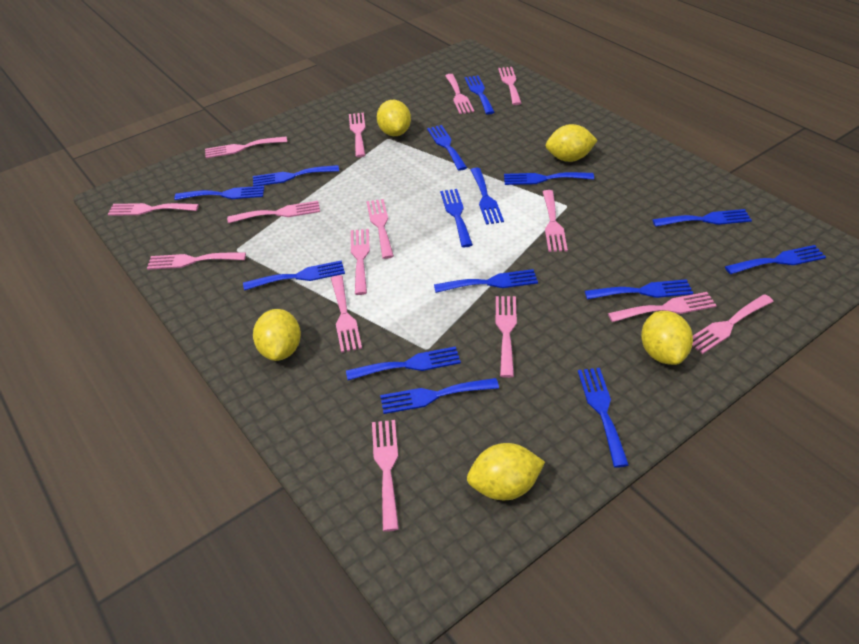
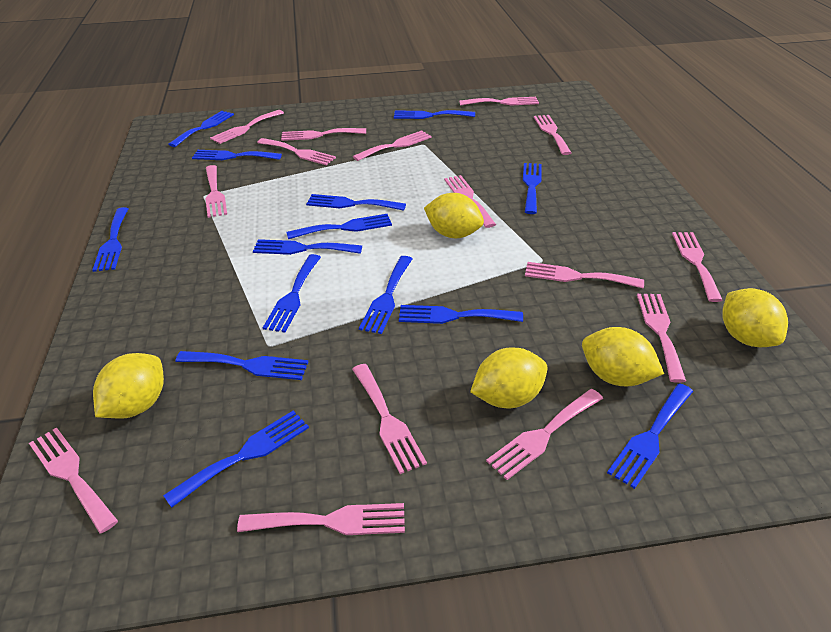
blue fork: [174,186,264,200] [243,260,345,291] [253,165,339,186] [346,346,461,380] [380,378,499,414] [427,125,467,171] [434,269,538,293] [440,189,473,247] [465,75,495,115] [471,168,504,225] [504,172,594,185] [578,368,629,468] [585,279,693,299] [652,209,752,227] [725,245,826,274] = 15 -> [92,207,128,272] [163,411,309,508] [168,111,234,147] [175,351,308,380] [192,150,282,160] [253,239,362,255] [263,254,321,333] [287,214,392,239] [306,194,406,211] [359,256,412,334] [394,110,475,119] [399,305,523,324] [523,163,542,214] [607,383,693,489] = 14

